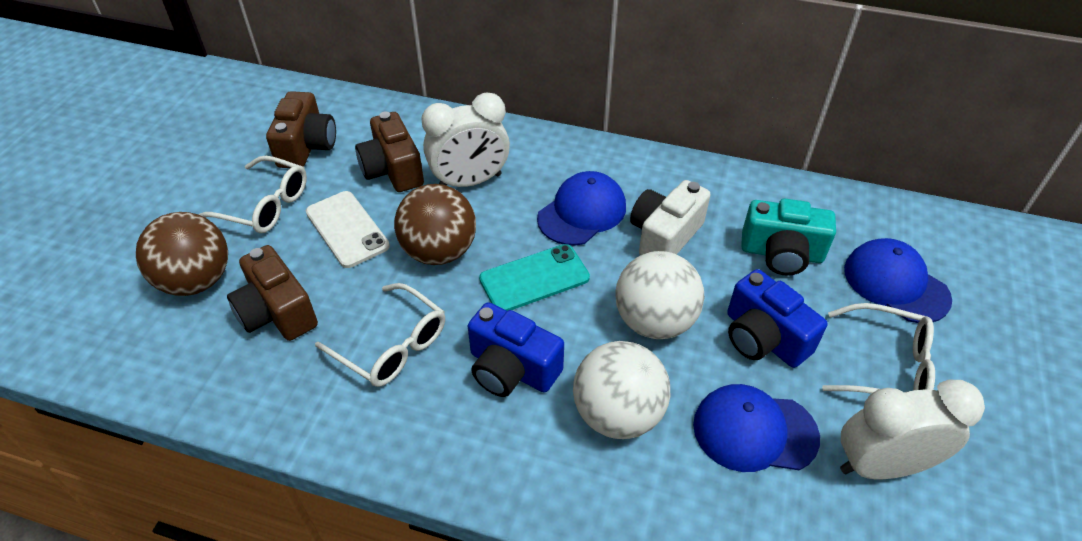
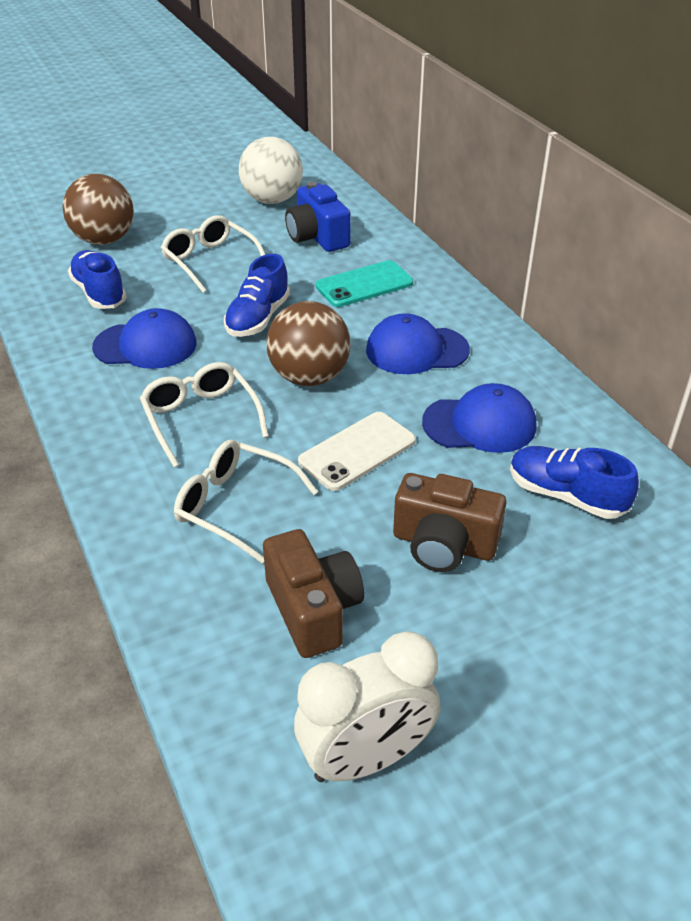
blue camera: [468,302,564,397] [727,269,827,368] = 2 -> [285,181,351,252] = 1
blue shoe: none = 0 -> [68,250,127,309] [224,254,290,337] [510,446,639,519] = 3
brown camera: [227,245,318,341] [266,91,336,168] [355,111,424,192] = 3 -> [263,529,364,658] [393,473,506,572] = 2
turquoise camera: [741,199,836,276] = 1 -> none = 0
white ball: [573,341,670,439] [615,251,704,339] = 2 -> [239,137,303,204] = 1
white camera: [630,180,711,255] = 1 -> none = 0
white clock: [421,92,510,187] [840,380,985,479] = 2 -> [294,631,440,782] = 1

